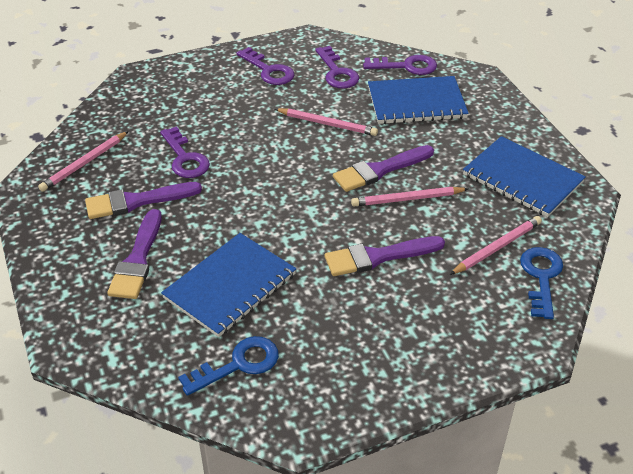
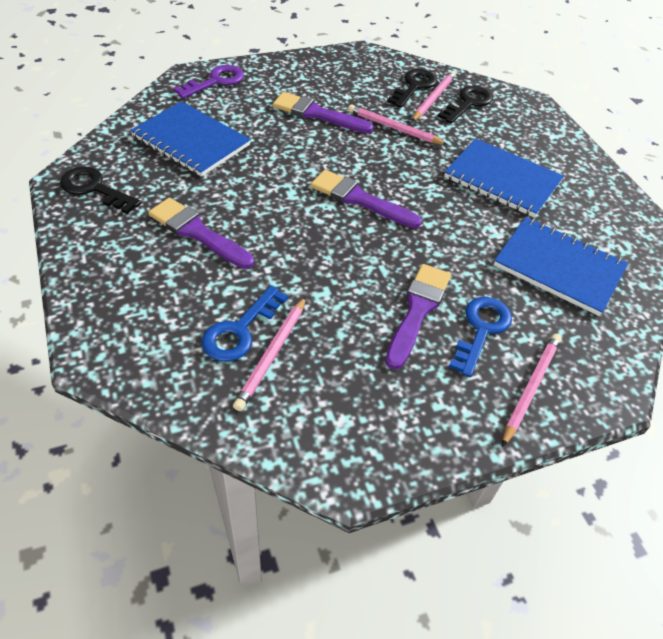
black key: none = 0 -> [60,166,142,214] [387,69,437,108] [438,86,493,124] = 3
purple key: [160,126,210,178] [236,47,294,85] [315,46,359,89] [363,55,437,75] = 4 -> [173,65,244,99] = 1

